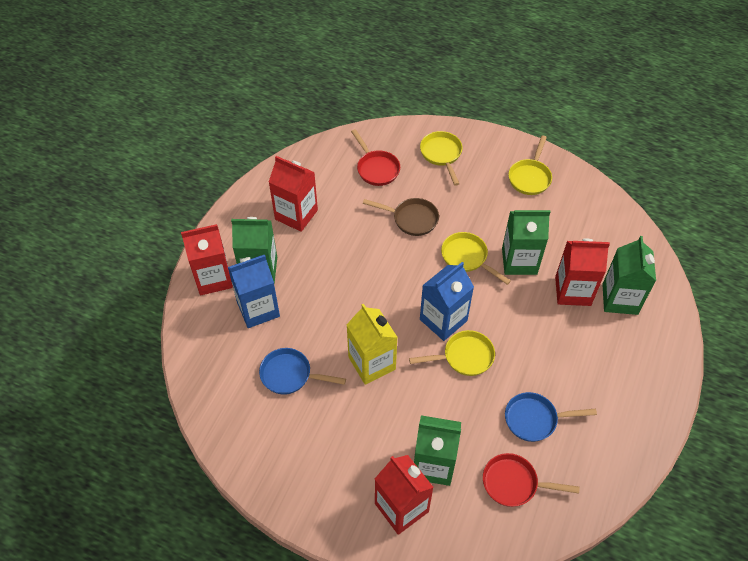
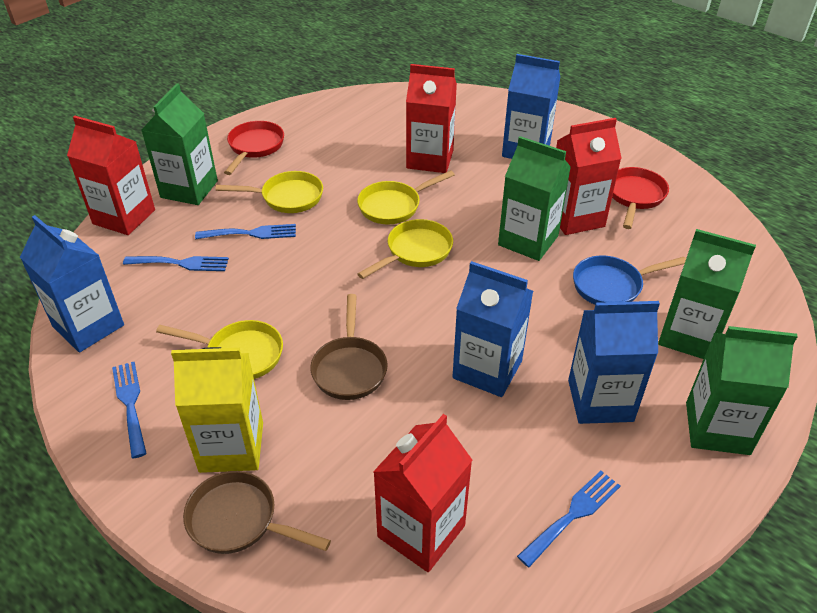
blue carton: [228,255,280,328] [420,262,474,341] = 2 -> [20,215,124,352] [452,261,533,397] [502,54,561,159] [568,301,660,424] = 4
blue fork: none = 0 -> [112,362,147,458] [123,256,229,271] [195,224,296,239] [517,471,620,567] = 4
blue pan: [259,348,346,395] [505,392,597,442] = 2 -> [573,256,686,305] = 1
brown pan: [363,198,439,236] = 1 -> [183,471,331,554] [310,294,388,400] = 2

